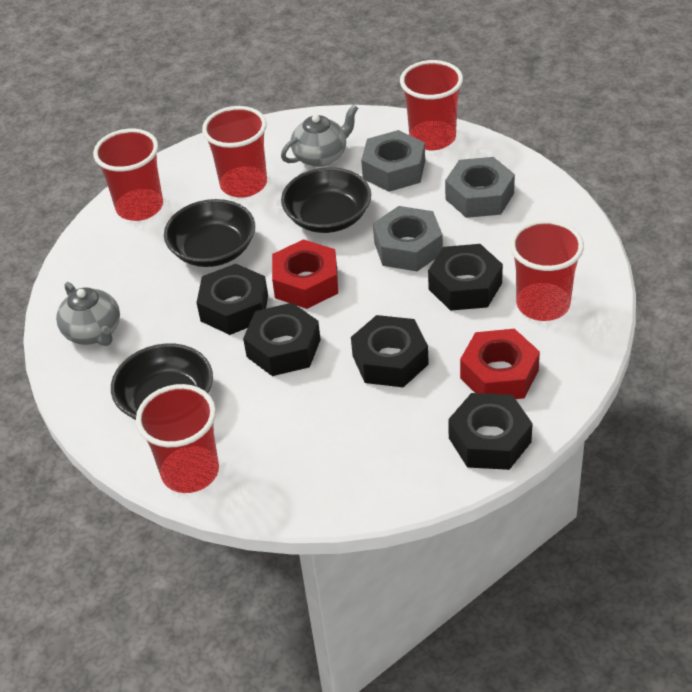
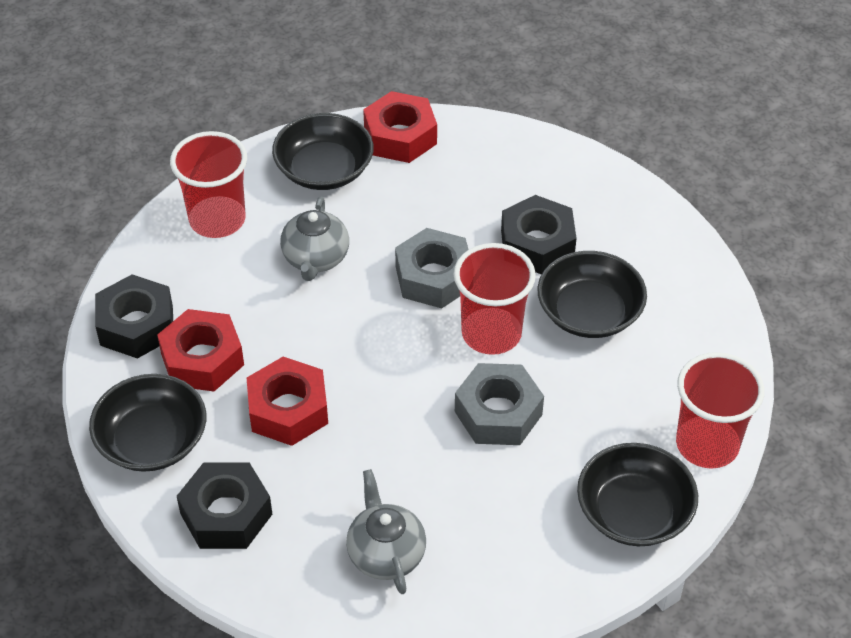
black bowl: [111,343,213,420] [164,199,255,267] [281,167,371,233] = 3 -> [89,374,206,472] [272,113,374,190] [537,251,647,338] [577,443,698,546] = 4
black nut: [196,264,268,335] [243,303,321,376] [351,315,429,387] [428,244,503,311] [448,393,533,470] = 5 -> [95,274,173,359] [177,462,272,549] [501,195,577,274] = 3
grey nut: [361,130,425,192] [373,206,443,271] [445,157,515,218] = 3 -> [395,228,469,308] [455,363,544,445] = 2
red cup: [93,129,163,221] [136,384,219,493] [202,106,267,198] [400,60,463,150] [510,220,584,321] = 5 -> [170,131,247,238] [454,243,536,355] [676,352,765,469] = 3
red nut: [272,239,338,309] [460,329,540,399] = 2 -> [157,309,244,392] [247,357,328,446] [363,91,437,163] = 3

